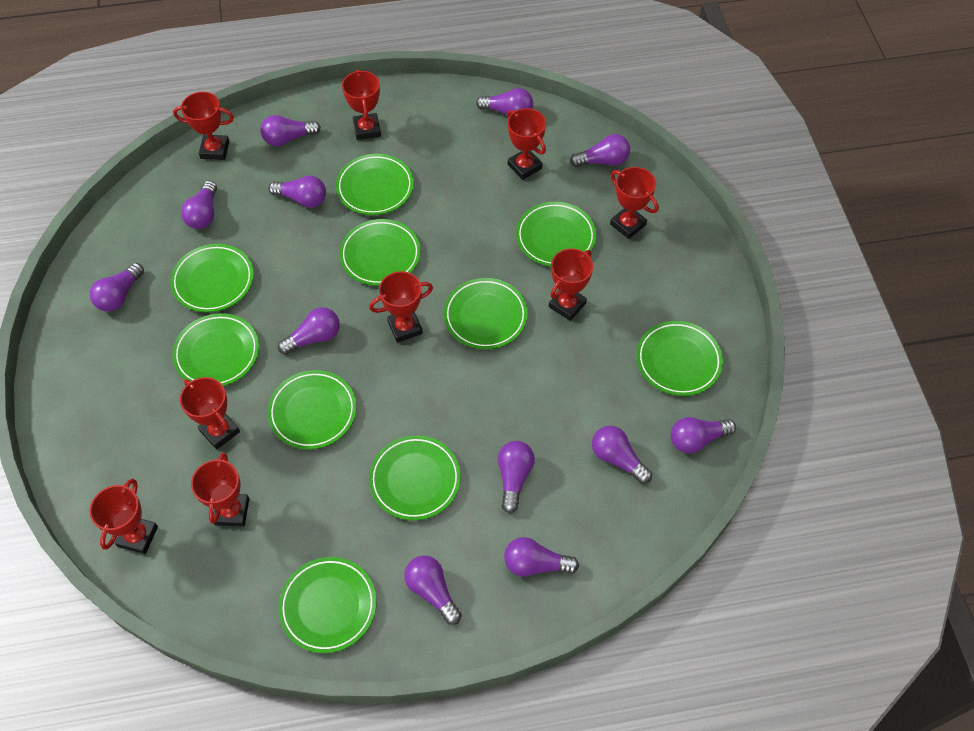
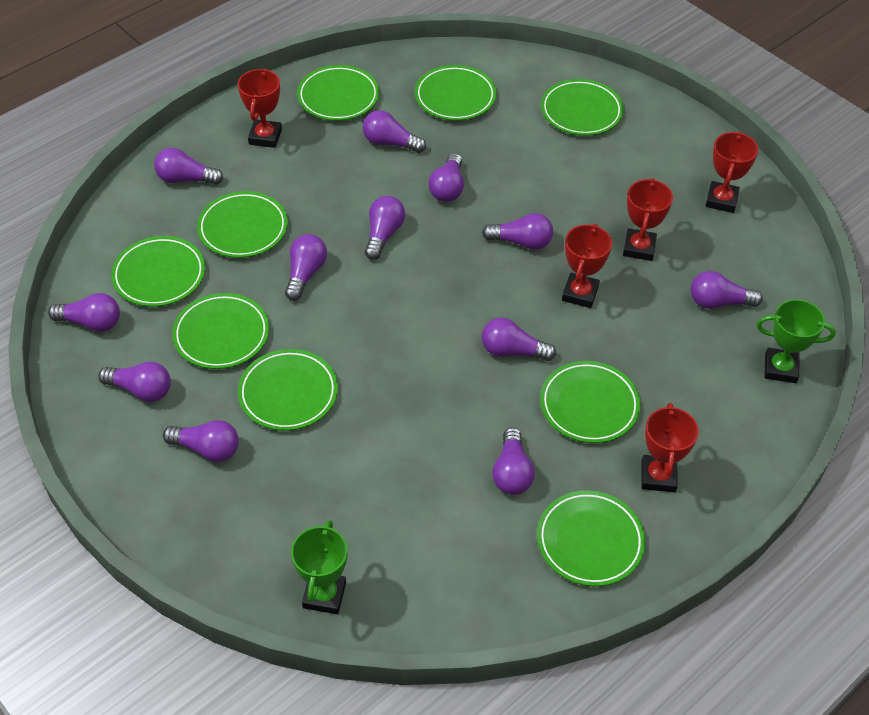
green plate: [170,244,254,312] [172,313,259,386] [268,370,357,449] [278,557,377,653] [336,154,414,215] [339,219,421,286] [369,435,461,521] [444,278,528,349] [516,202,596,267] [637,321,723,396] = 10 -> [111,236,205,307] [172,293,269,369] [197,191,288,258] [238,349,338,431] [297,65,379,121] [415,65,497,121] [537,490,645,586] [540,361,640,443] [541,79,624,136] = 9
green trophy: none = 0 -> [291,520,348,614] [756,299,836,383] = 2
red trophy: [89,479,158,554] [173,92,234,160] [180,377,240,450] [191,452,249,527] [342,70,381,140] [369,271,433,343] [507,108,546,180] [549,248,593,321] [610,167,659,239] = 9 -> [238,68,282,148] [562,224,612,308] [623,178,673,261] [641,403,699,492] [705,132,758,213] = 5

